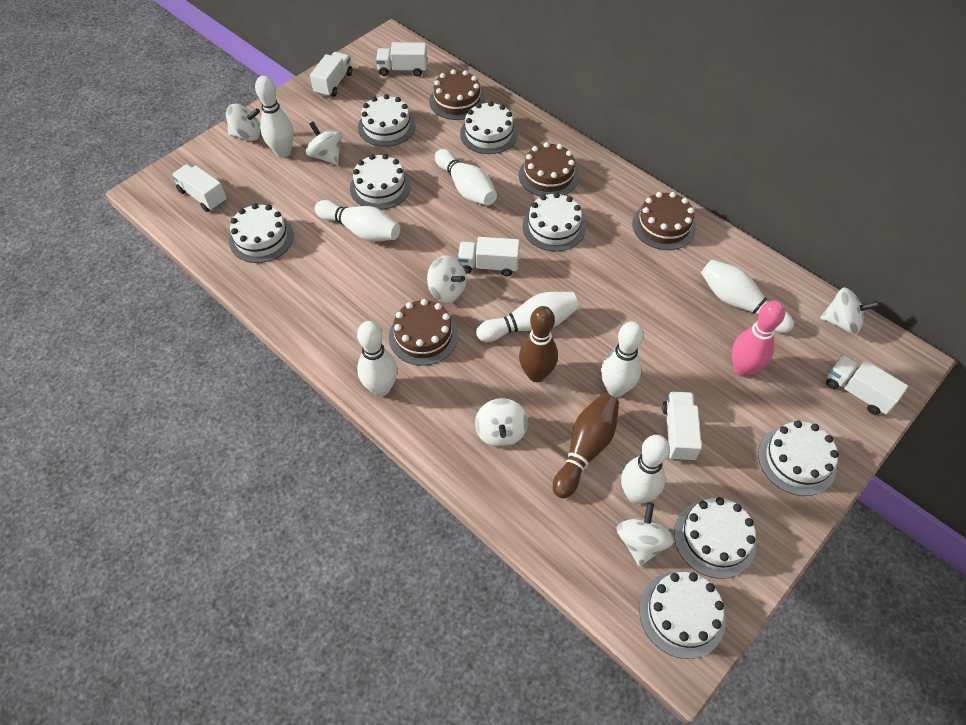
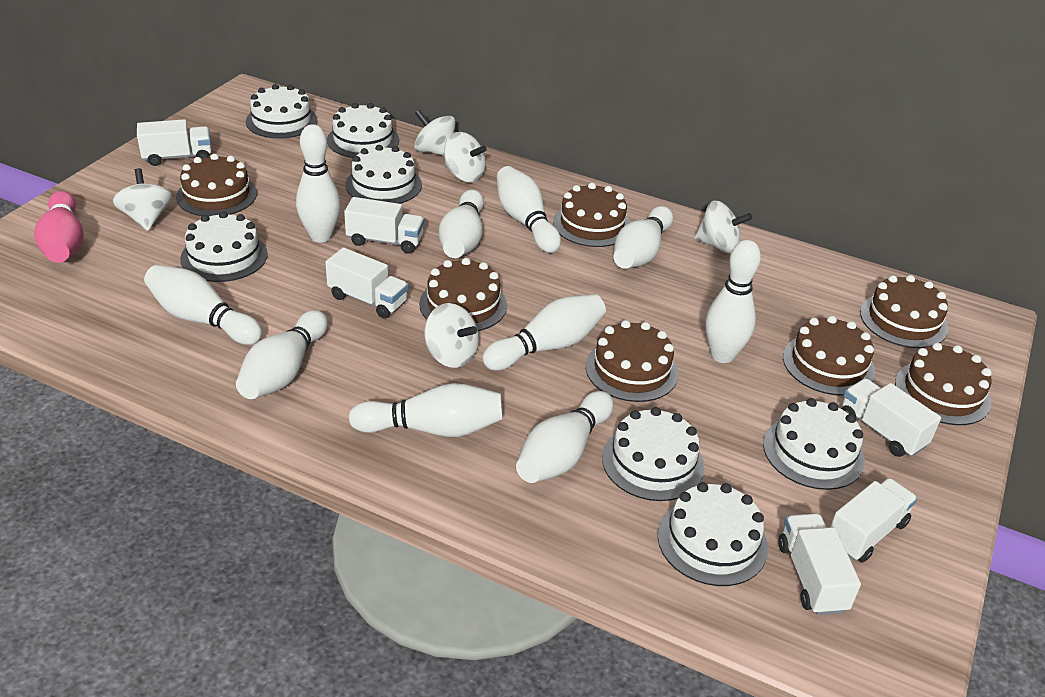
brown bowling pin: [519,306,558,382] [553,393,619,499] = 2 -> none = 0
brown cake: [389,299,458,366] [429,69,485,120] [519,142,579,196] [632,192,696,250] = 4 -> [176,154,257,216] [419,258,507,331] [553,183,630,247] [585,320,679,402] [783,316,875,396] [860,275,948,348] [895,343,992,425] = 7
white bowling pin: [255,76,294,158] [315,200,400,241] [357,321,397,396] [435,149,497,206] [476,292,579,342] [601,322,644,397] [621,435,670,504] [701,259,794,333] = 8 -> [144,265,262,345] [236,310,328,399] [296,124,341,242] [348,383,503,437] [439,190,484,258] [482,294,606,370] [497,166,561,253] [516,391,614,483] [613,206,673,269] [705,240,761,363] = 10
white cake: [229,203,294,263] [350,154,411,210] [358,94,415,147] [460,101,518,154] [523,192,586,252] [639,572,726,659] [674,497,757,579] [758,420,839,496] = 8 -> [180,211,268,282] [246,84,317,139] [327,103,399,158] [345,145,422,204] [602,407,705,501] [658,482,768,586] [763,398,865,490] = 7
white spinning top: [226,104,261,141] [306,122,342,165] [427,255,467,303] [475,398,528,447] [616,502,675,567] [820,287,879,334] = 6 -> [113,168,173,231] [414,109,455,156] [424,303,479,368] [444,132,487,183] [694,201,752,253] = 5

